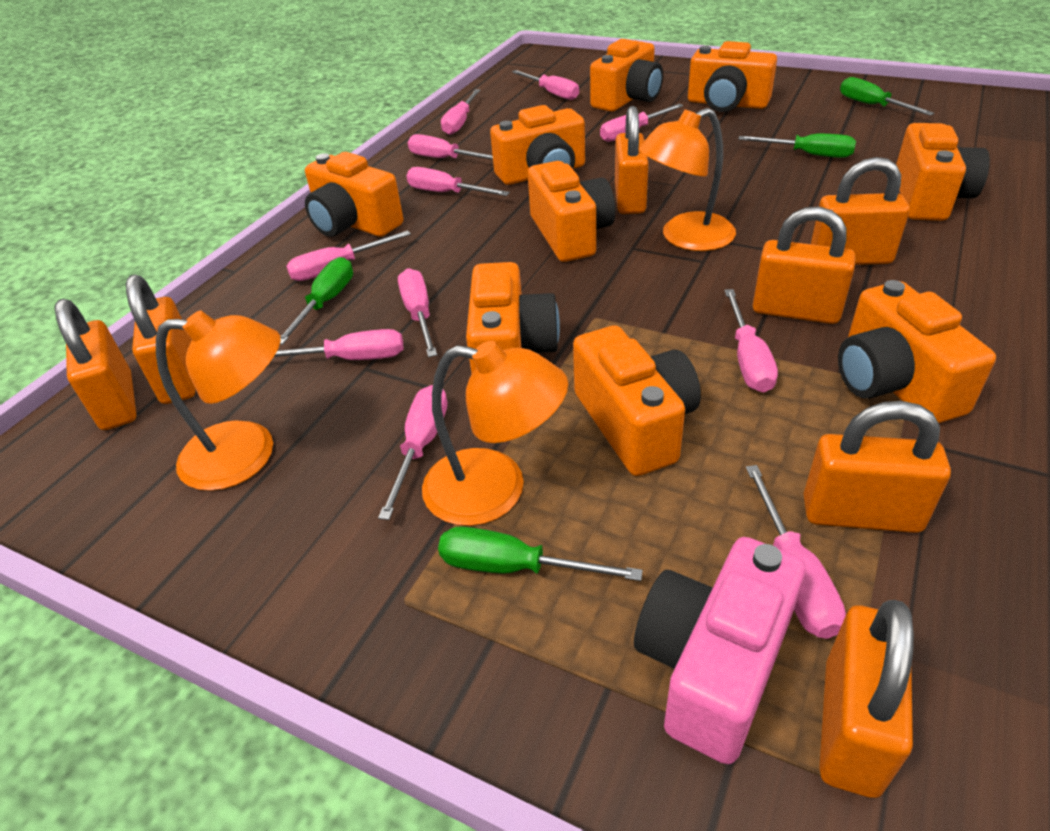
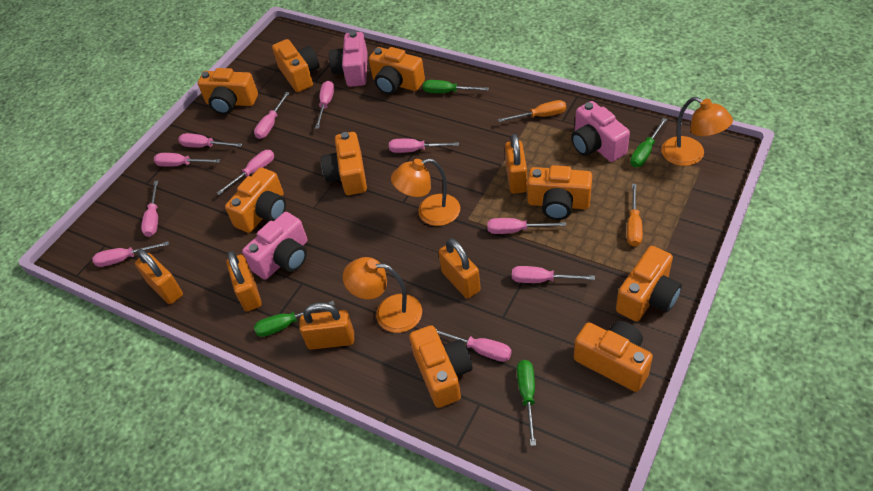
orange padlock: [55,299,137,430] [126,274,196,404] [615,106,649,214] [753,206,856,324] [804,401,951,533] [811,157,910,265] [819,600,914,798] = 7 -> [135,249,183,304] [226,251,262,312] [299,303,354,350] [438,238,481,299] [505,134,527,194] = 5
orange screwdriver: none = 0 -> [498,100,566,122] [627,184,643,247] = 2
pink camera: [634,537,806,765] = 1 -> [242,212,308,280] [329,31,368,87] [571,101,630,162] = 3

